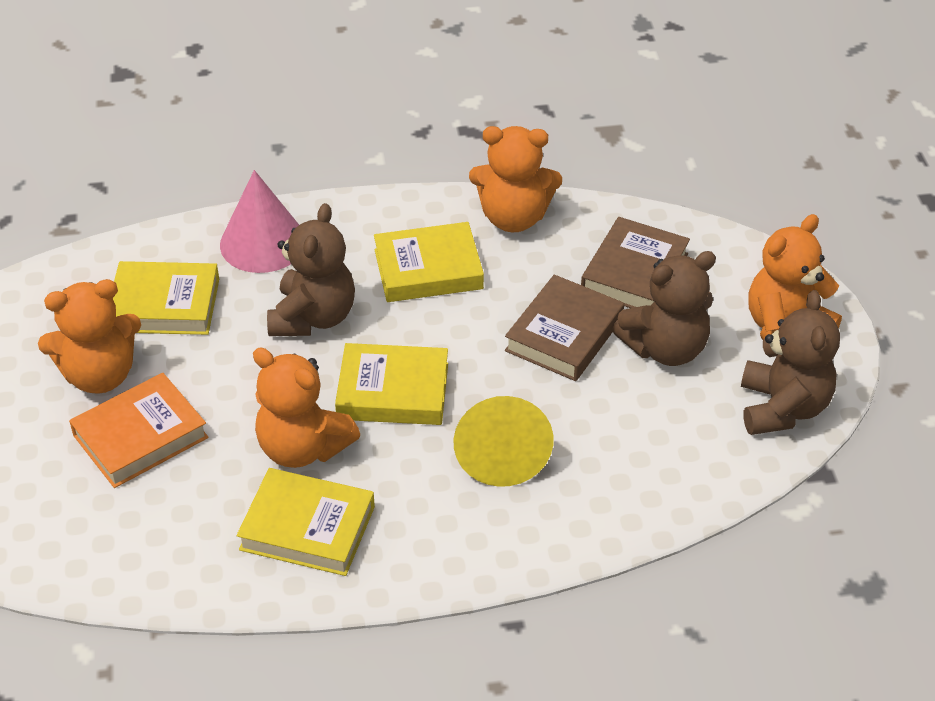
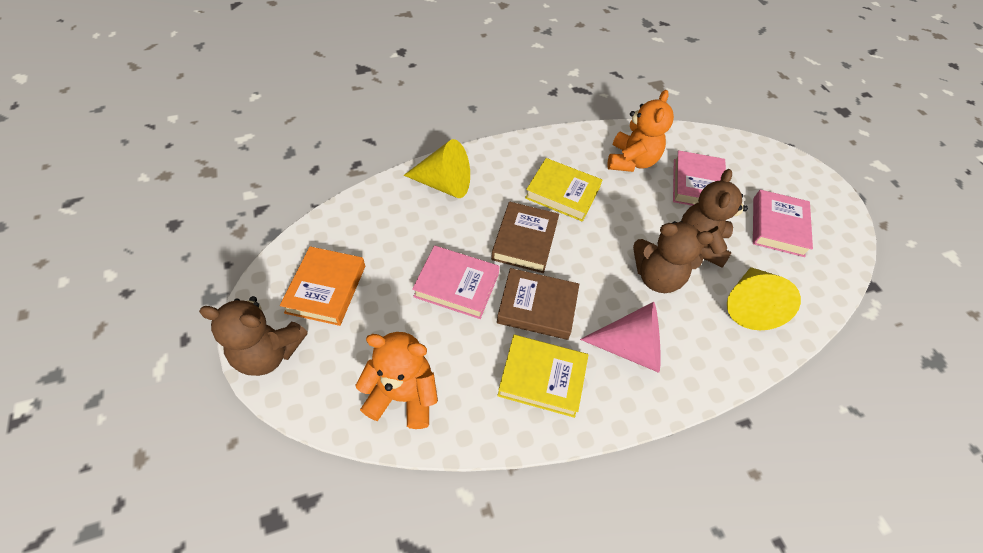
orange teddy bear: [38,279,141,394] [253,347,360,468] [469,126,562,232] [749,214,842,340] = 4 -> [355,332,438,429] [607,90,674,172] = 2
pink book: none = 0 -> [412,246,500,319] [673,150,726,206] [753,190,813,257] = 3
yellow book: [113,261,219,335] [237,468,375,576] [335,343,448,425] [374,222,484,302] = 4 -> [497,335,588,418] [525,158,602,222] = 2
yellow cone: [454,396,553,487] = 1 -> [404,139,470,198] [727,267,801,330] = 2

